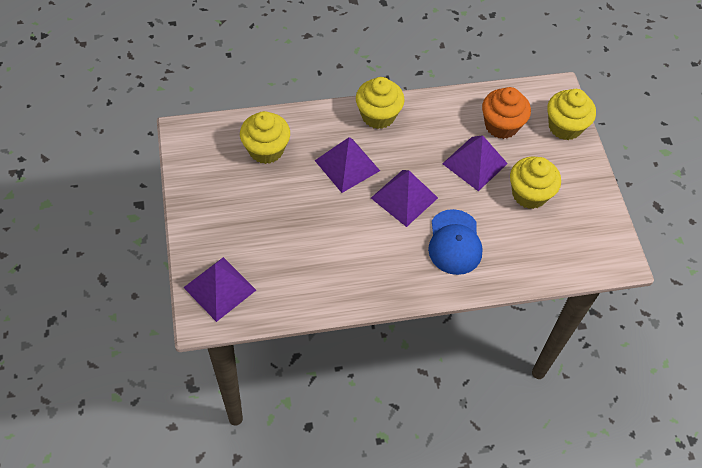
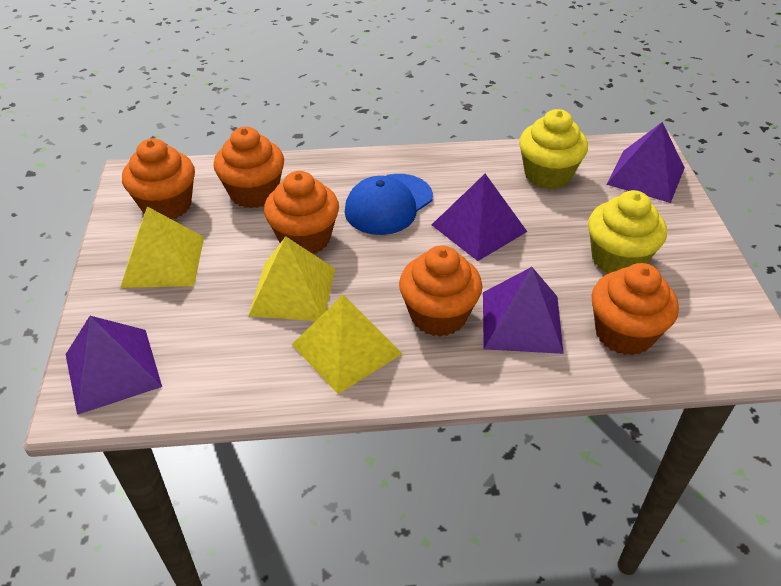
orange cupcake: [482,87,531,139] = 1 -> [122,138,195,219] [214,127,284,208] [264,171,339,254] [399,245,483,337] [592,263,679,355] = 5
yellow cupcake: [240,111,290,164] [356,77,405,129] [510,156,561,209] [547,89,596,140] = 4 -> [519,109,588,189] [588,190,667,274] = 2
yellow pyramid: none = 0 -> [120,206,204,288] [248,236,335,321] [292,294,402,394] = 3

